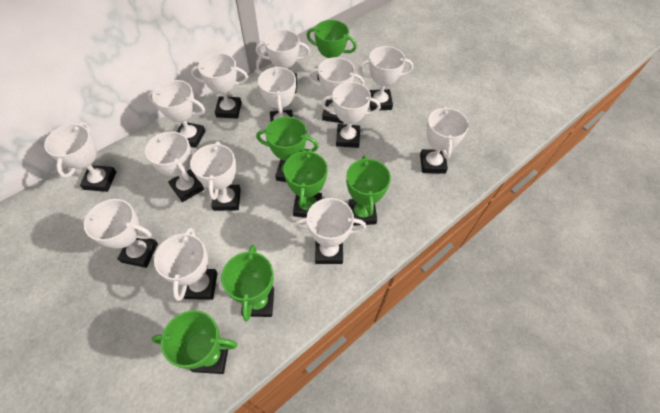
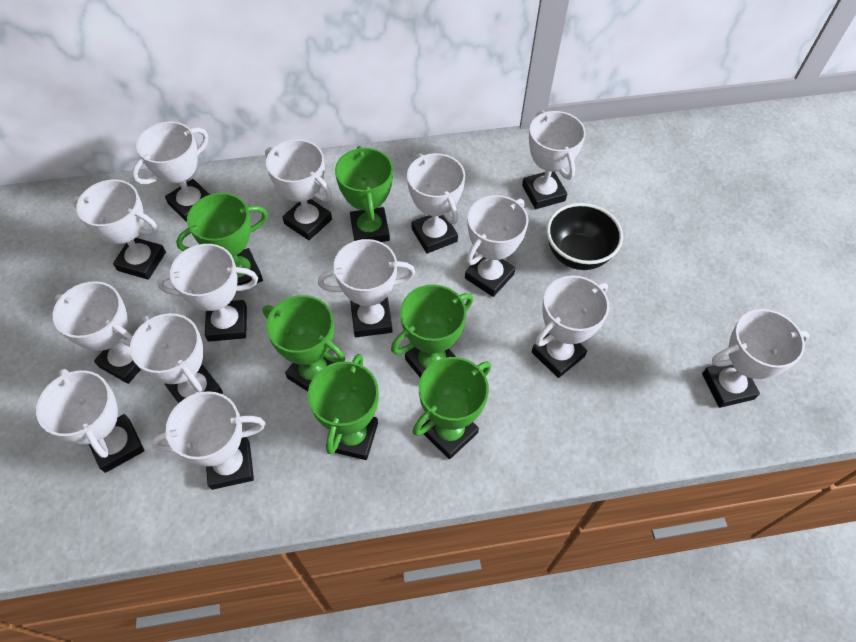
black bowl: none = 0 -> [547,203,623,270] = 1

